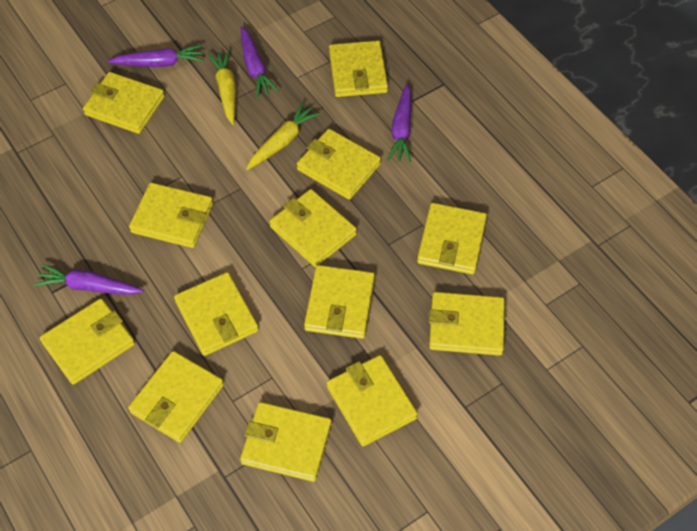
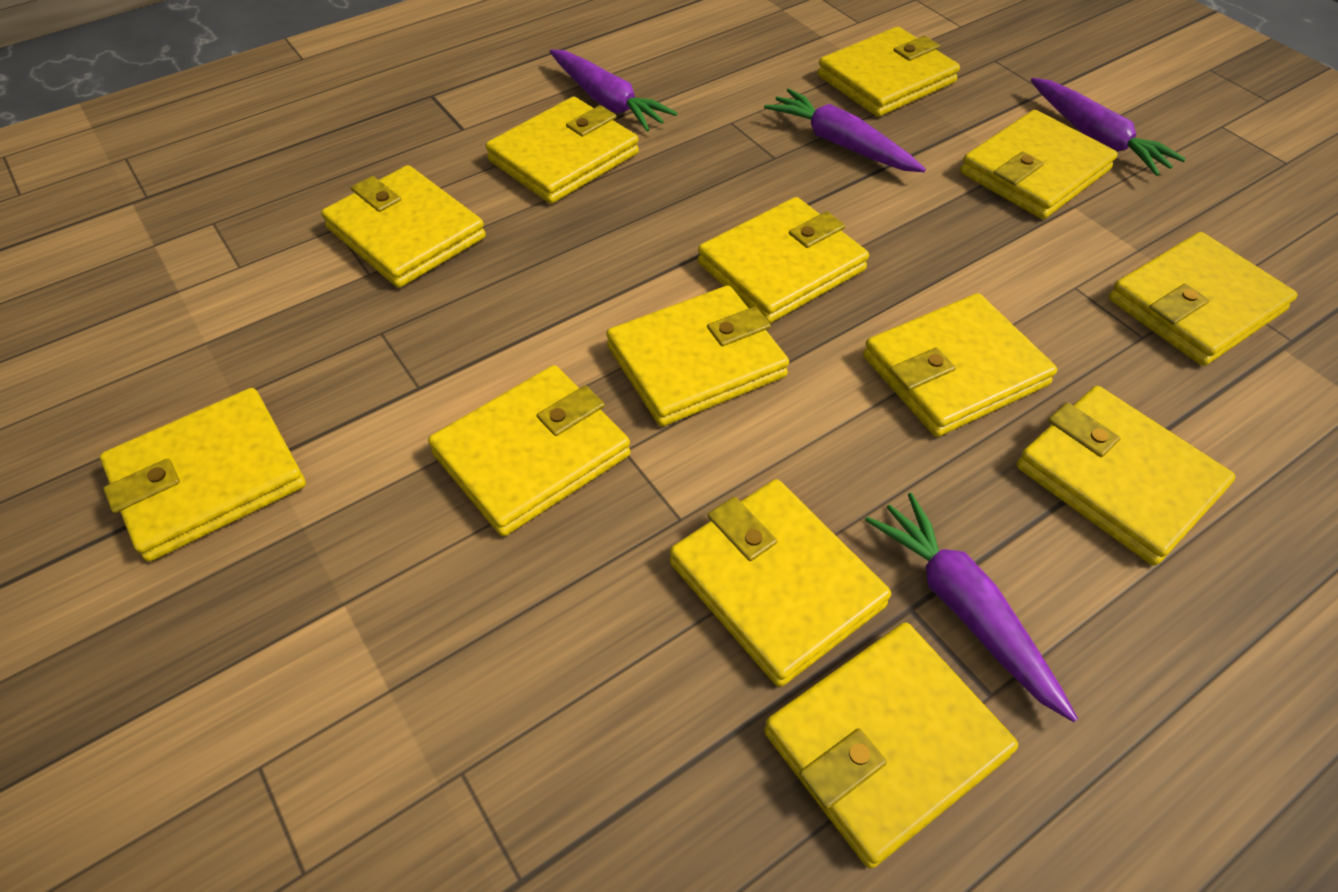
yellow carrot: [208,50,236,125] [246,102,321,170] = 2 -> none = 0

